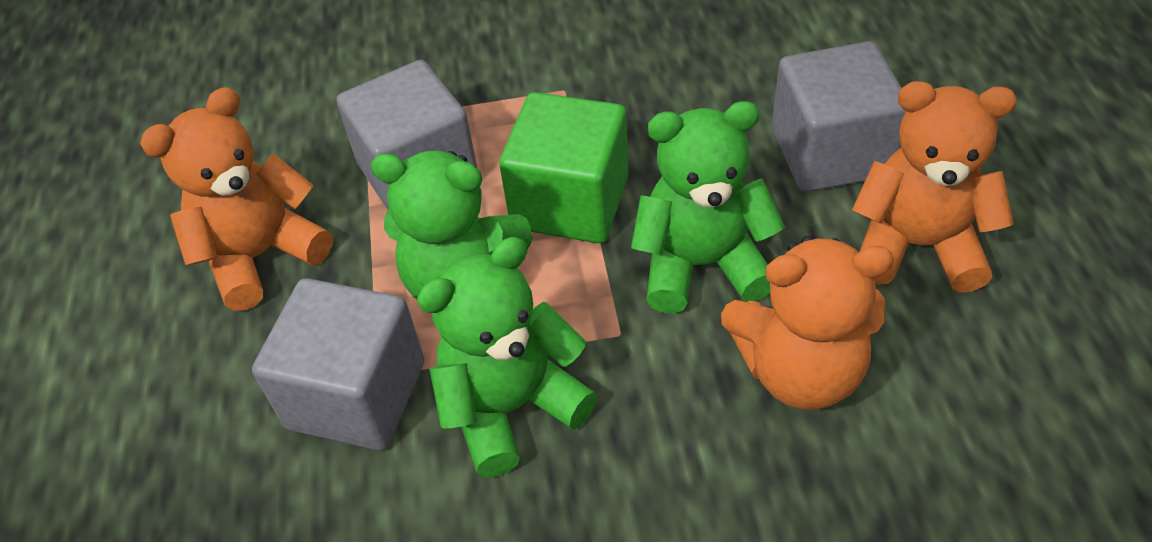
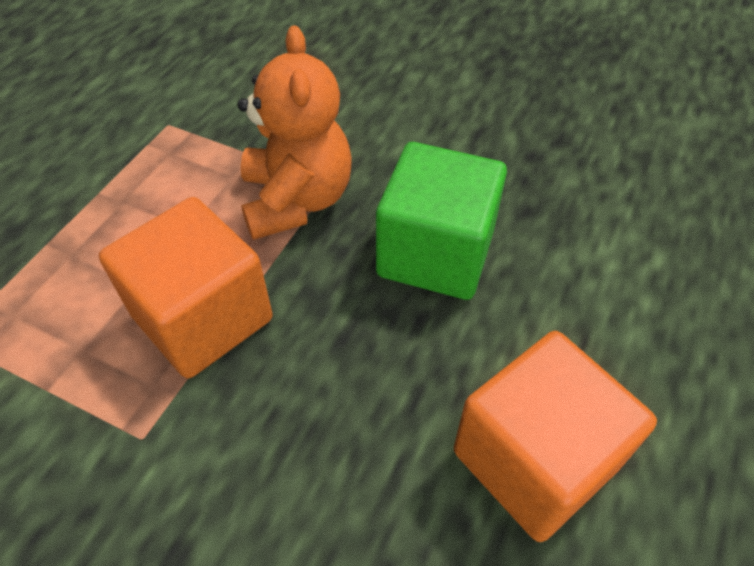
green teddy bear: [370,151,533,299] [417,237,597,477] [631,101,785,314] = 3 -> none = 0
grey cube: [252,278,424,451] [336,60,477,210] [772,41,906,192] = 3 -> none = 0
orange cube: none = 0 -> [99,197,273,378] [454,331,657,542] = 2
orange teddy bear: [140,87,333,311] [721,236,894,410] [852,81,1017,293] = 3 -> [237,25,352,240] = 1

